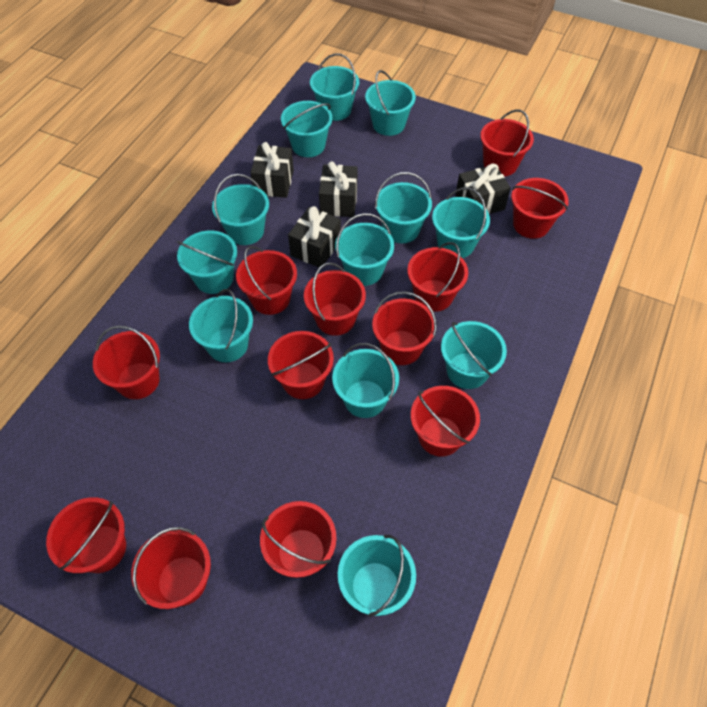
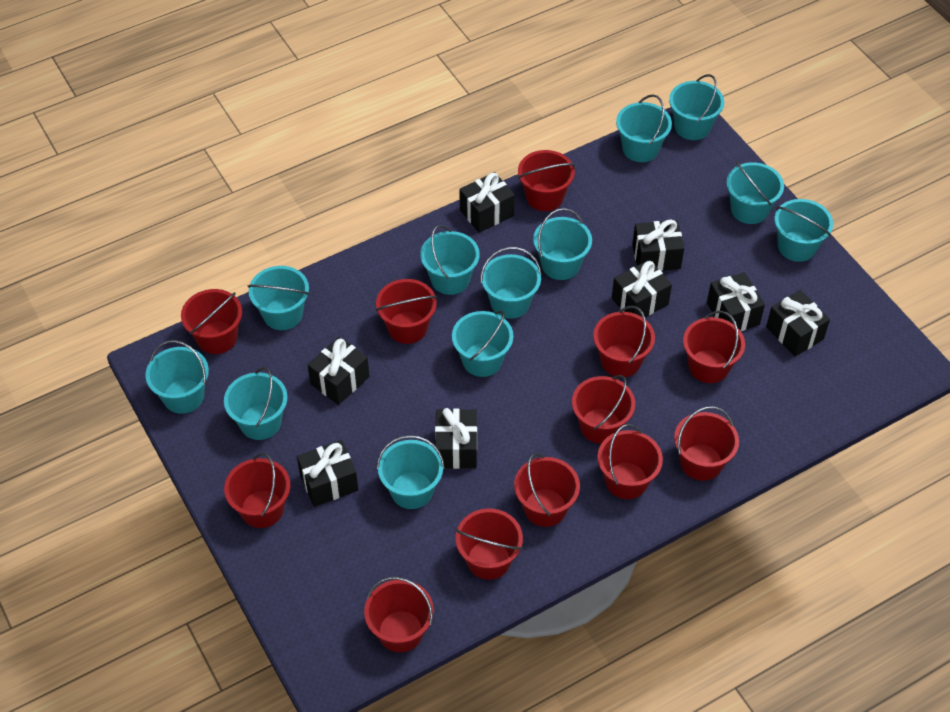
black gift: [250,142,294,198] [288,206,341,267] [319,161,357,217] [455,164,511,214] = 4 -> [297,440,358,507] [308,337,370,405] [435,408,477,469] [459,172,515,233] [612,260,672,317] [632,219,684,271] [707,272,765,331] [766,290,830,356] = 8

